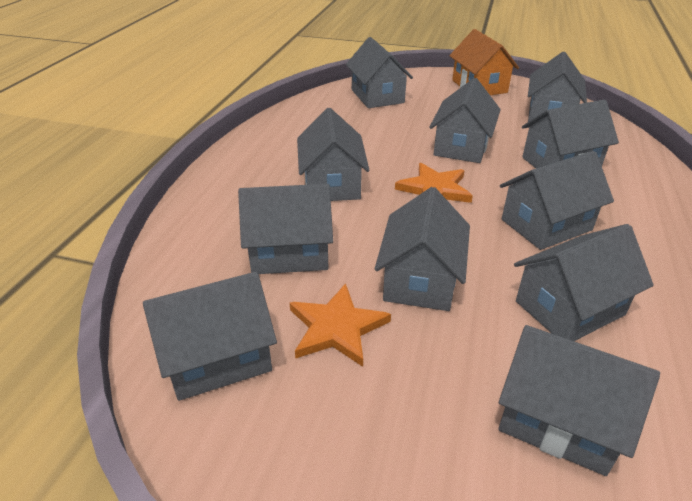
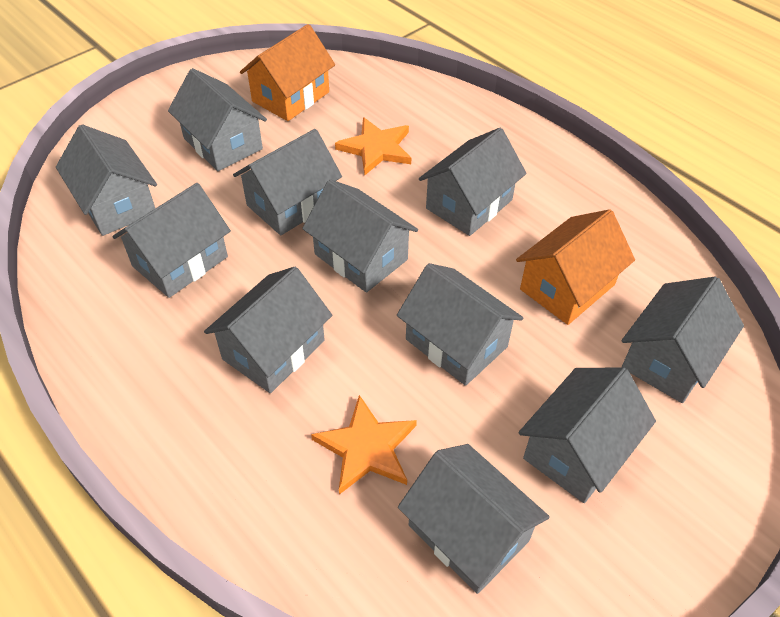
orange house: [449,29,519,95] = 1 -> [240,24,335,121] [516,209,635,325] = 2

